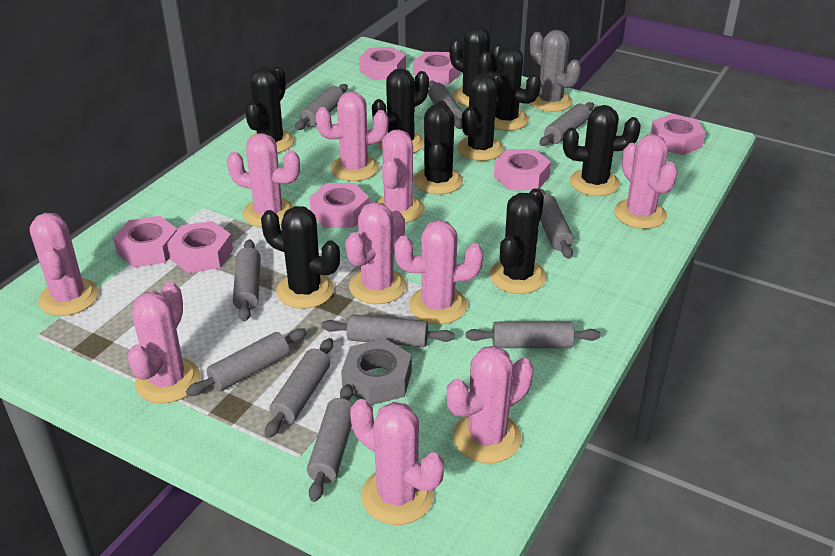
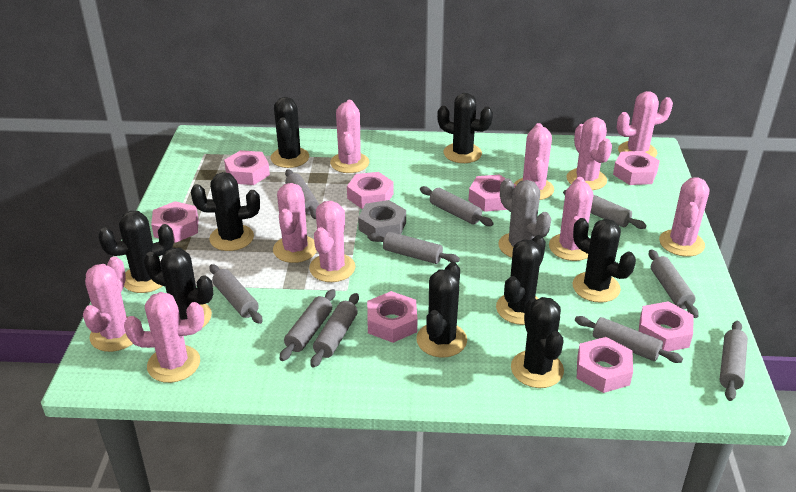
pink nut: [113,216,177,267] [167,221,233,273] [309,183,369,228] [359,47,406,80] [413,52,460,85] [494,149,551,190] [650,114,705,155] = 7 -> [151,201,198,243] [224,150,270,185] [347,172,394,209] [367,291,417,343] [468,175,516,212] [577,337,633,393] [613,151,660,185] [639,301,694,351] = 8

